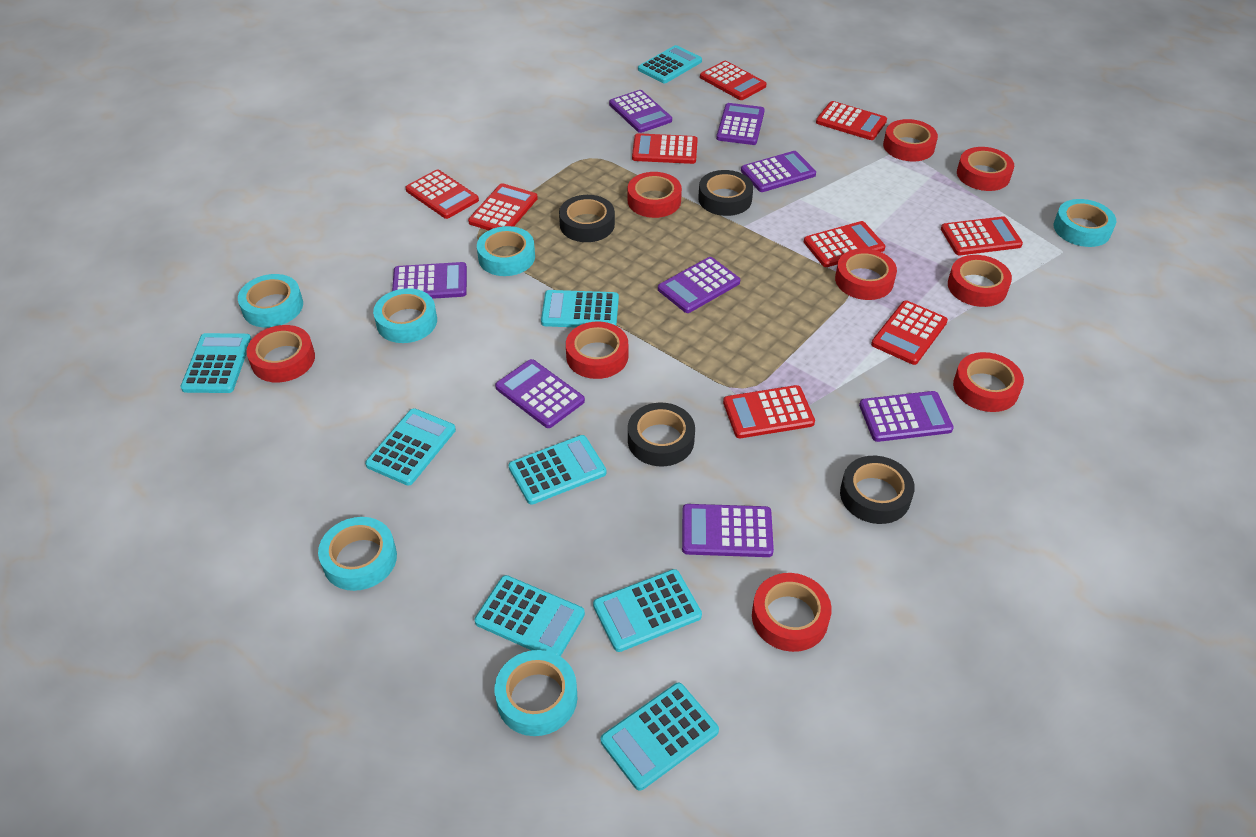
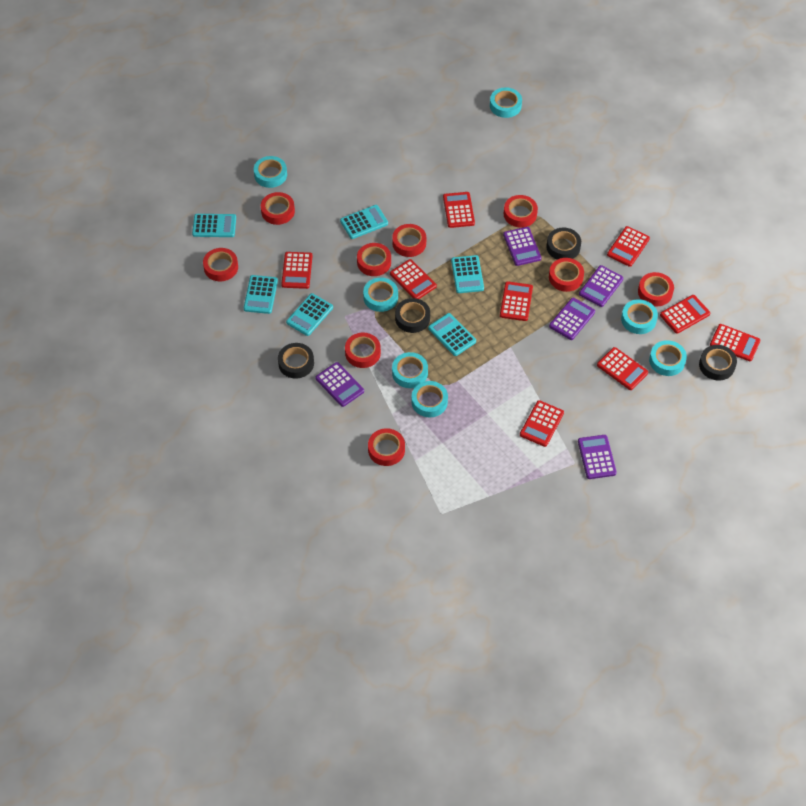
purple calculator: [392,262,467,299] [495,359,585,428] [609,90,672,133] [658,257,740,313] [682,504,774,557] [716,103,765,145] [741,151,816,192] [859,391,954,442] = 8 -> [315,362,364,407] [503,227,542,266] [549,298,595,340] [578,435,617,479] [579,265,624,307] = 5
turquoise calculator: [181,333,251,393] [365,408,456,486] [475,575,585,656] [509,435,606,505] [541,290,619,327] [593,569,702,652] [601,683,719,791] [638,45,702,83] = 8 -> [192,214,236,237] [244,275,278,314] [286,293,333,336] [340,205,388,239] [428,313,476,356] [451,255,484,293] = 6
turquoise tape: [238,274,303,328] [318,517,397,591] [373,288,437,343] [477,226,535,276] [495,650,577,736] [1054,199,1116,247] = 6 -> [254,156,287,188] [363,277,398,312] [392,352,428,388] [411,381,448,417] [490,87,522,118] [621,299,658,334] [649,340,687,376] = 7

